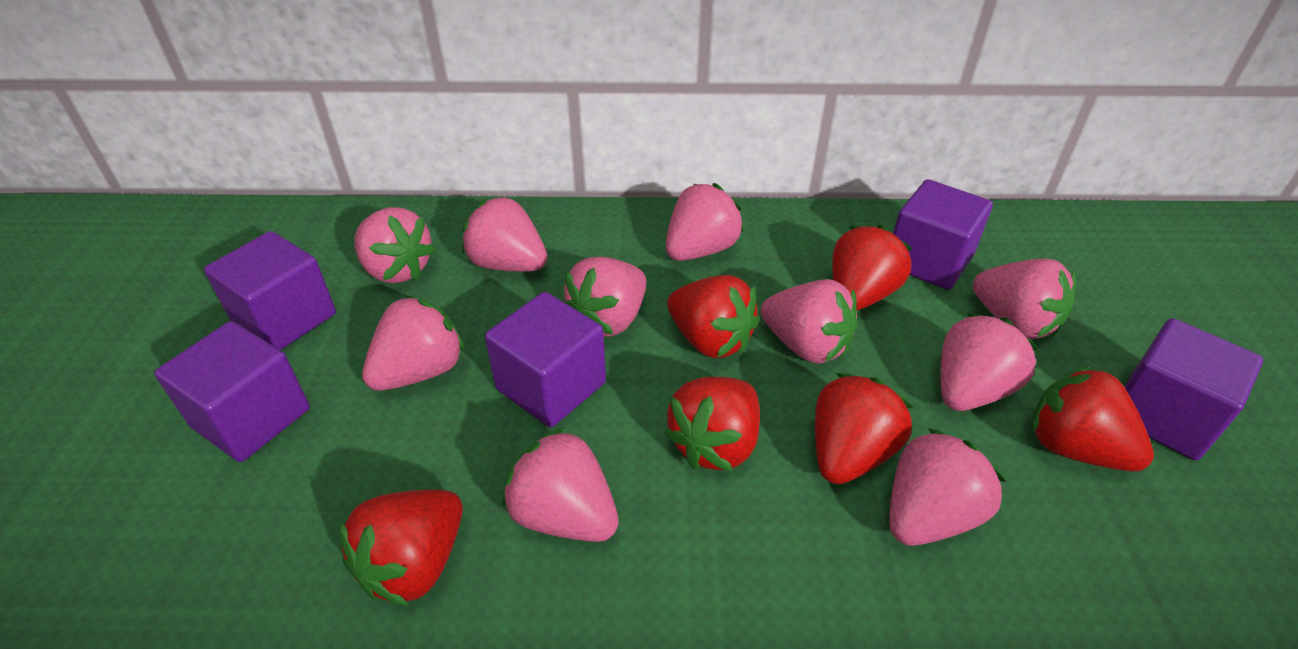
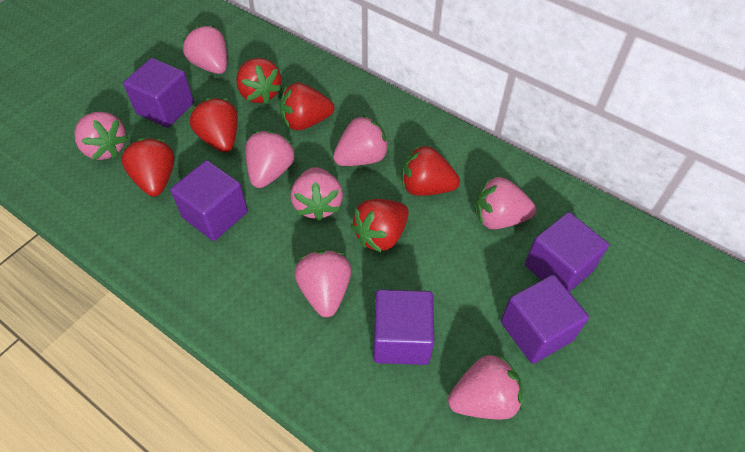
pink strawberry: [354,207,436,283] [362,295,465,391] [462,196,548,272] [502,428,619,542] [563,257,646,337] [666,183,744,261] [761,279,858,364] [889,428,1006,546] [940,313,1039,411] [973,259,1076,339] = 10 -> [75,112,128,160] [182,26,227,74] [245,130,295,188] [291,167,343,222] [294,250,351,317] [333,115,389,166] [448,354,523,420] [475,176,536,229] = 8

